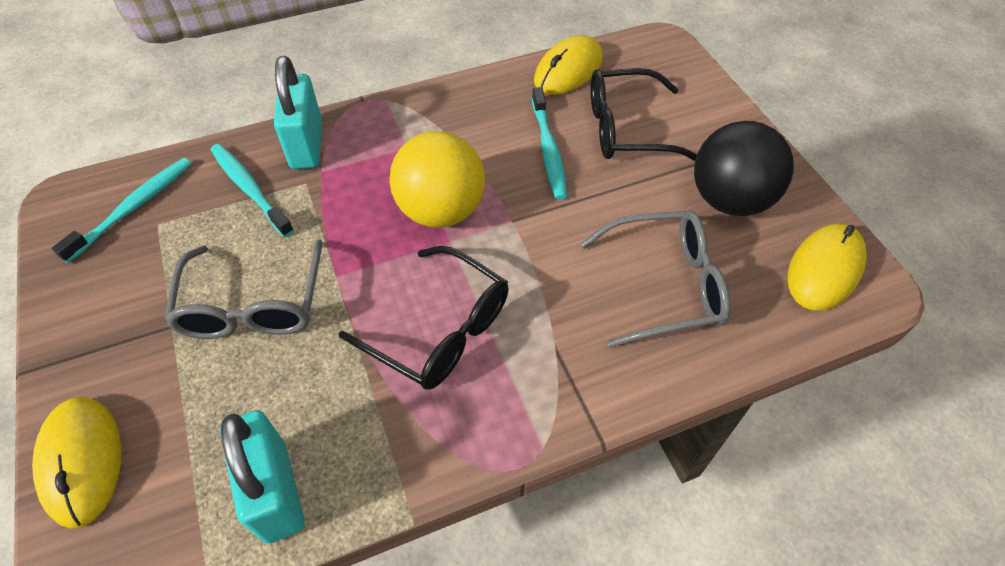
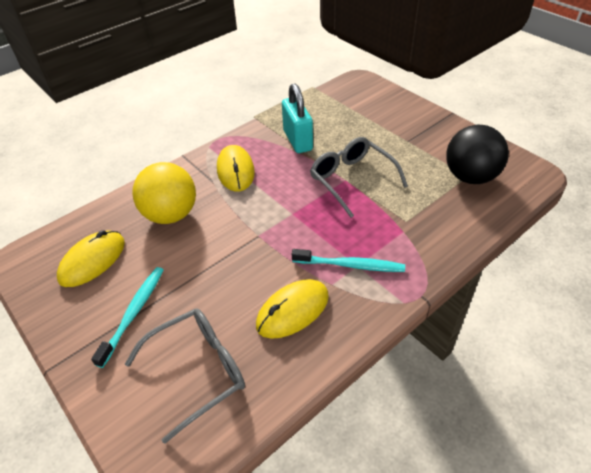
black glasses: [338,246,509,390] [591,68,697,161] = 2 -> none = 0
turquoise padlock: [220,410,305,543] [274,56,322,169] = 2 -> [282,84,313,153] = 1
turquoise toothbrush: [52,158,192,263] [211,144,294,237] [532,87,567,200] = 3 -> [91,267,164,368] [292,249,405,272] = 2

